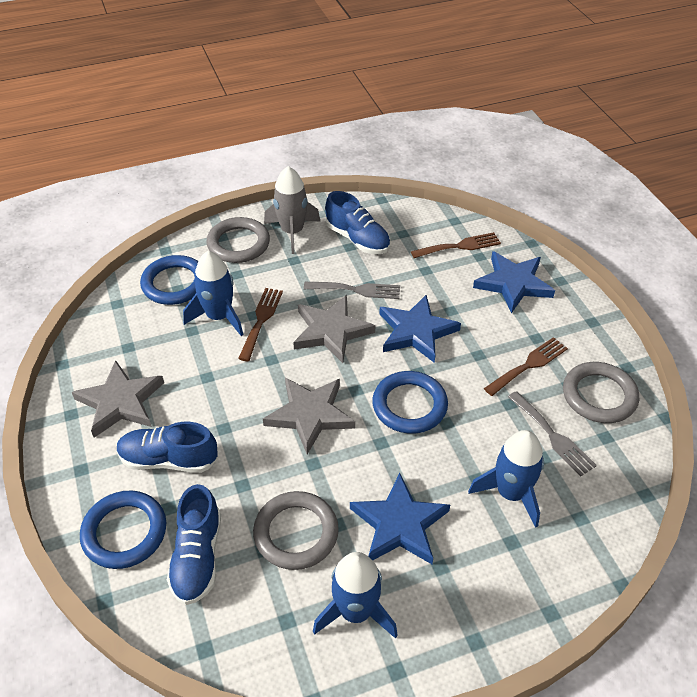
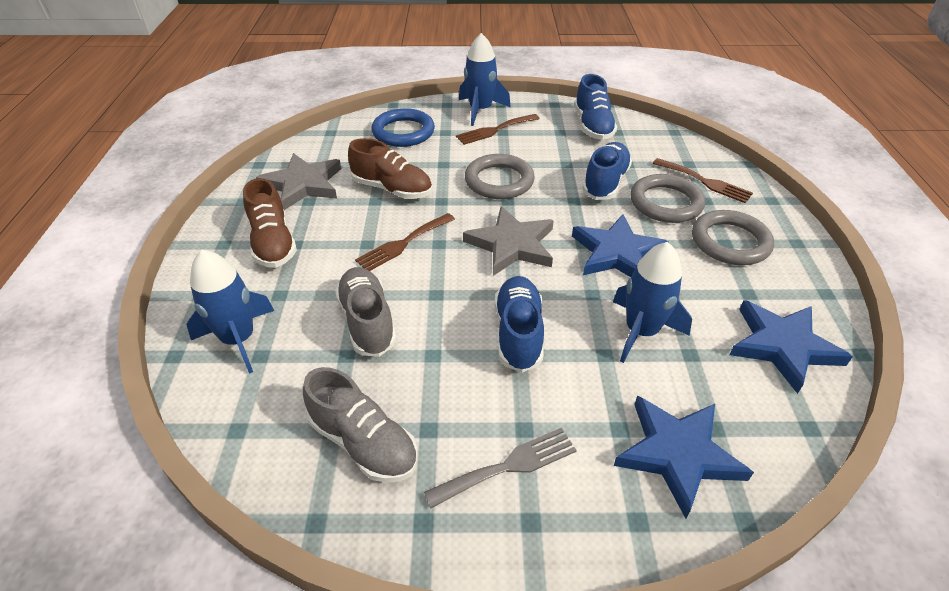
blue ring: [80,491,166,569] [140,255,198,305] [372,371,448,434] = 3 -> [371,108,435,147] = 1
brown shoe: none = 0 -> [243,178,297,268] [348,138,432,199] = 2
grey fork: [304,282,400,299] [508,391,597,477] = 2 -> [424,428,577,508] = 1
grey rocket: [264,166,320,254] = 1 -> none = 0
grey shoe: none = 0 -> [303,367,418,483] [335,267,396,357] = 2
grey star: [72,360,164,438] [263,377,355,454] [293,295,375,363] = 3 -> [256,153,341,210] [463,206,554,276] = 2

